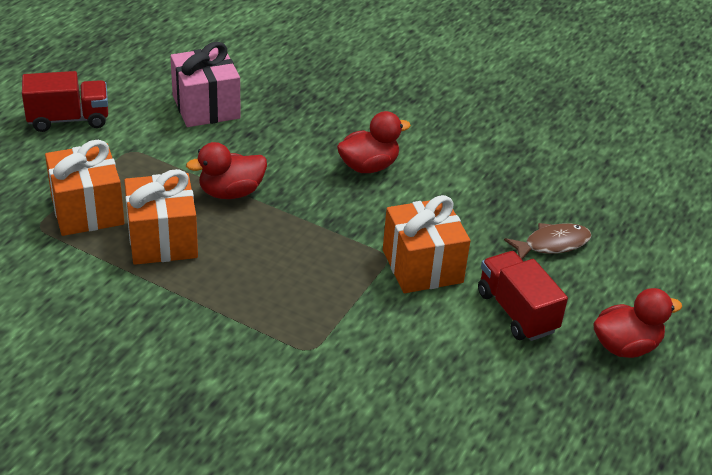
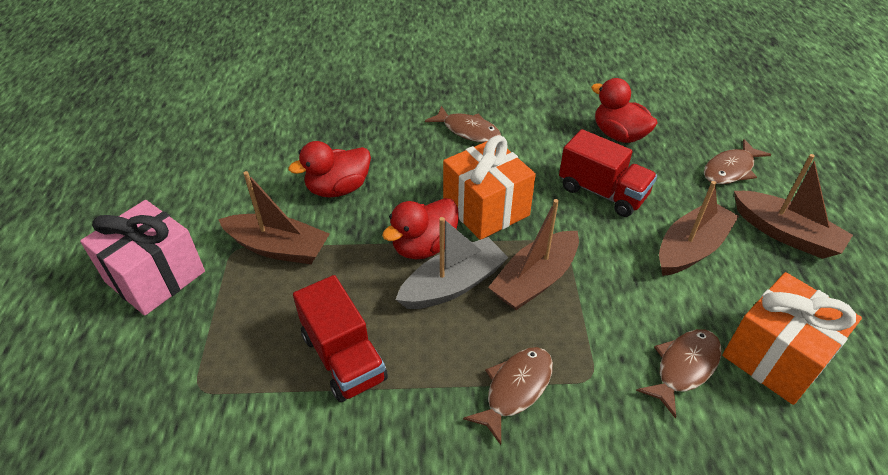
brown boat: none = 0 -> [218,171,330,264] [488,199,579,310] [659,181,739,276] [734,154,853,259] = 4
brown fish: [504,223,592,259] = 1 -> [425,106,501,143] [463,347,553,445] [636,329,722,419] [704,139,772,184] = 4
grey boat: none = 0 -> [396,217,509,309] = 1
orange gift: [45,140,124,236] [124,169,198,265] [383,195,470,293] = 3 -> [443,135,536,240] [722,272,862,405] = 2

